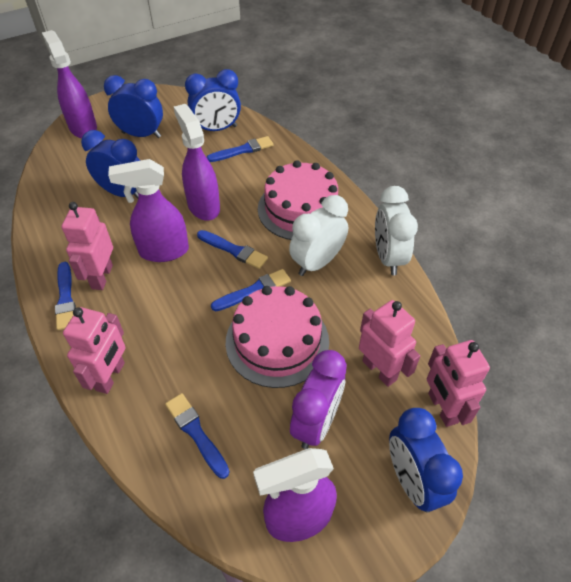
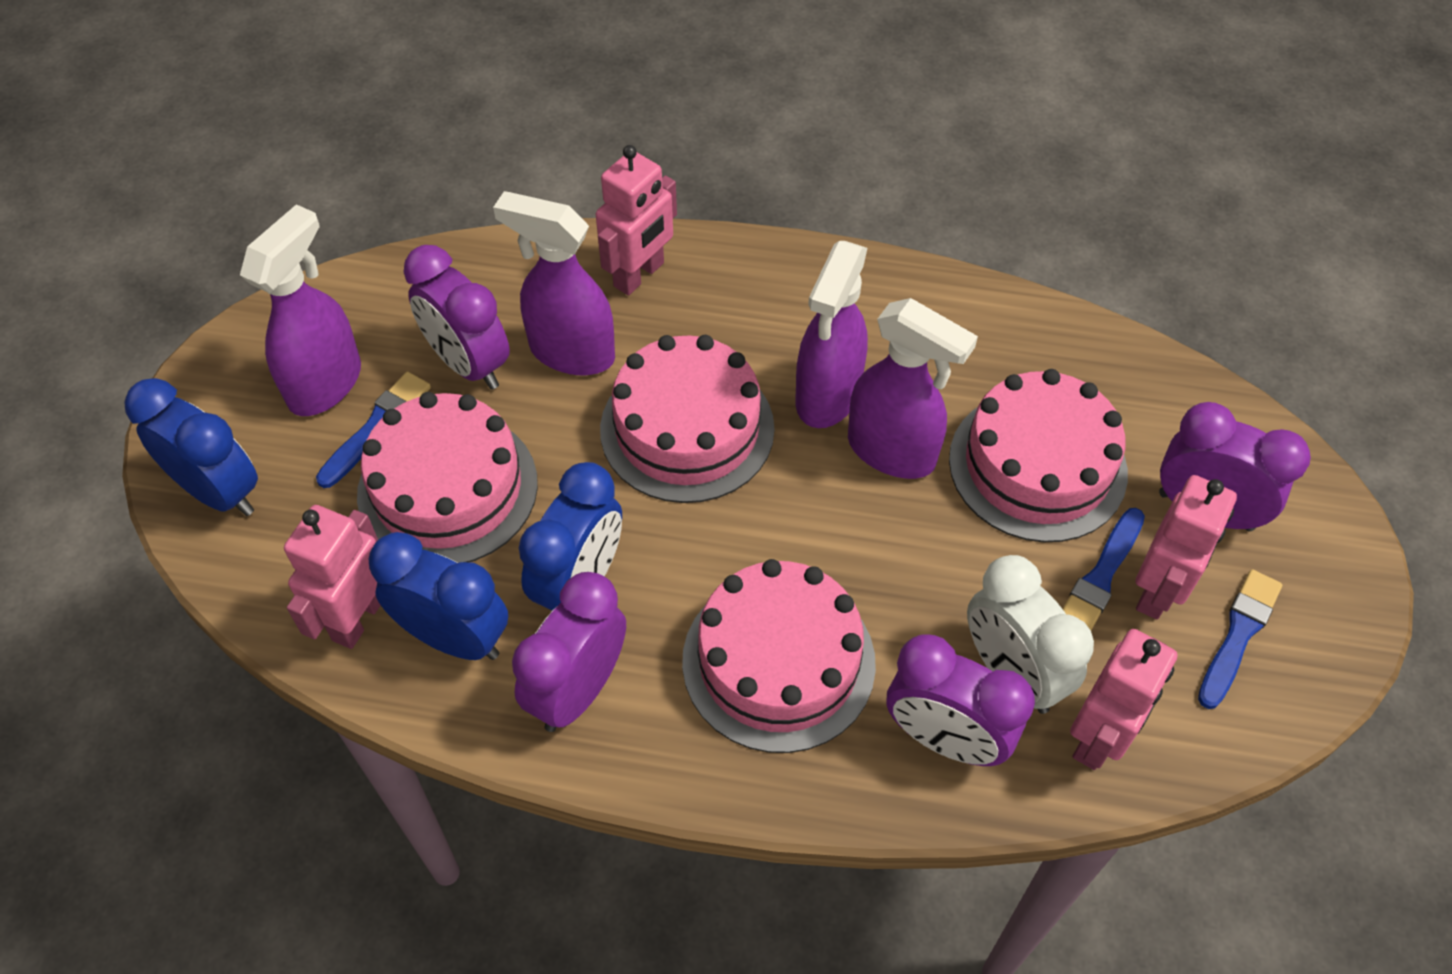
blue brush: [55,262,76,330] [165,393,229,479] [197,230,268,269] [207,136,273,162] [211,269,291,311] = 5 -> [316,372,431,488] [1063,508,1145,630] [1198,569,1282,709] = 3
blue clock: [81,130,140,198] [104,75,163,138] [185,69,241,131] [389,408,463,513] = 4 -> [124,378,258,516] [369,532,508,660] [519,462,622,612] = 3
pink cake: [226,286,329,388] [258,160,339,240] = 2 -> [357,392,538,563] [600,335,775,503] [682,559,876,753] [949,369,1128,542] = 4
purple clock: [290,350,347,449] = 1 -> [404,245,510,390] [512,572,626,732] [886,634,1035,766] [1159,402,1311,531] = 4
white clock: [289,195,348,276] [375,186,418,275] = 2 -> [967,555,1094,714] = 1

